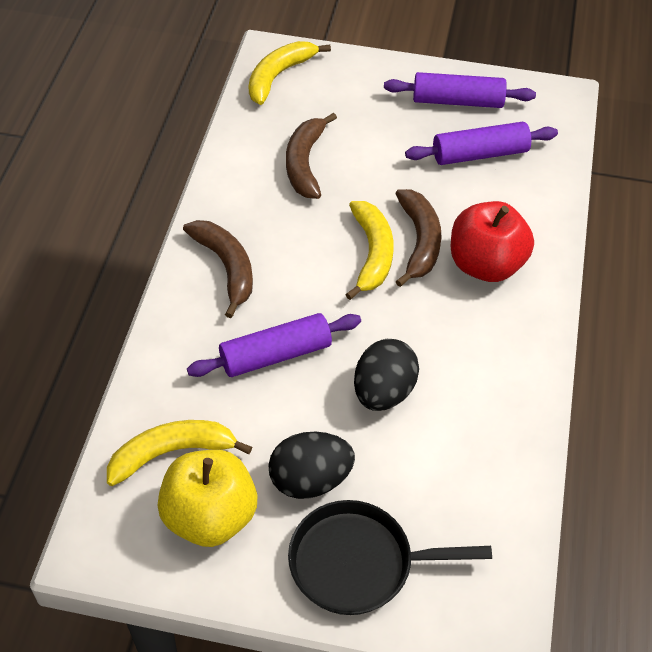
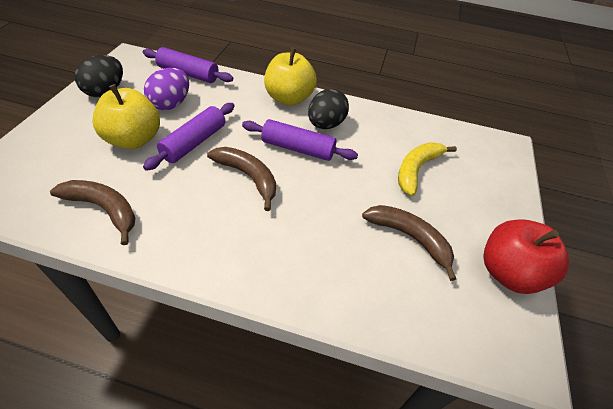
black pan: [288,500,492,615] = 1 -> none = 0
purple egg: none = 0 -> [144,68,189,110] = 1
yellow apple: [158,450,257,547] = 1 -> [92,84,160,149] [264,47,317,106] = 2
yellow banana: [107,420,252,486] [248,41,331,105] [345,201,394,300] = 3 -> [398,142,457,196] = 1

